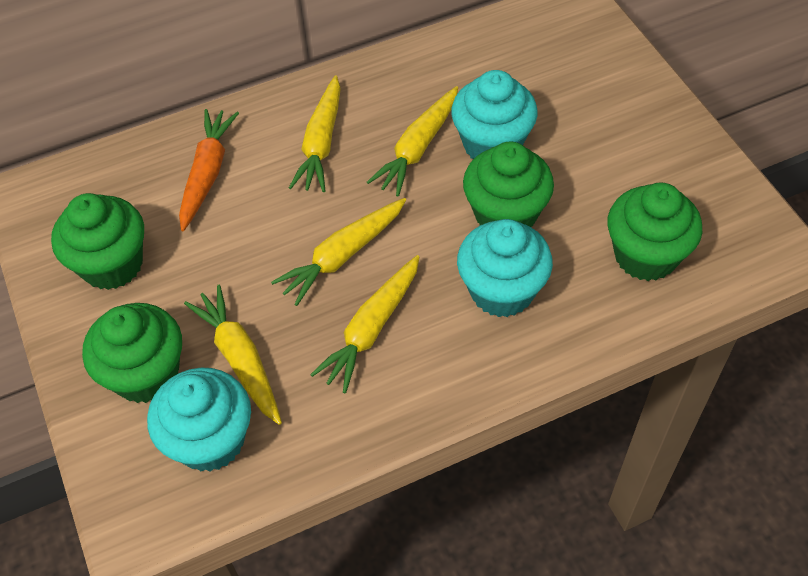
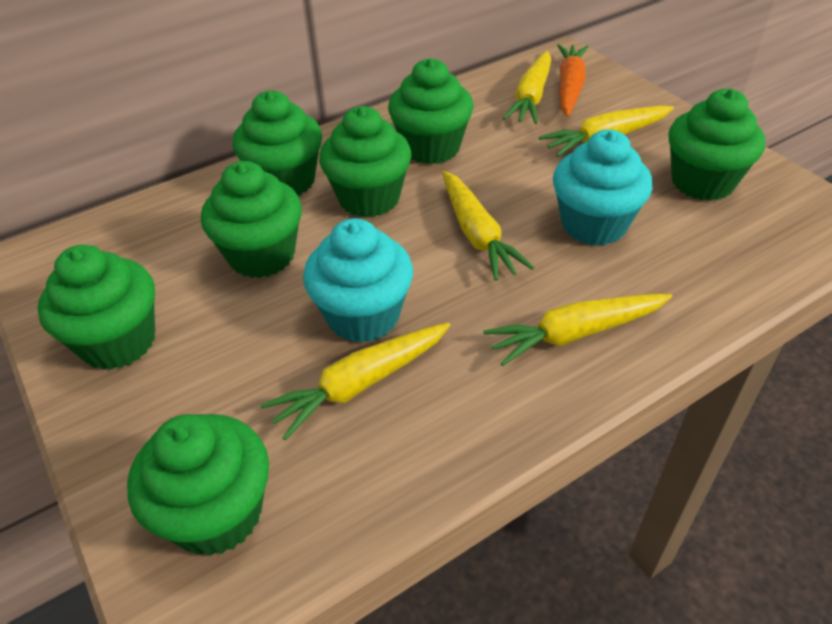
green cupcake: [51,193,144,290] [82,303,182,403] [463,142,554,227] [607,182,702,281] = 4 -> [38,245,155,370] [127,414,269,556] [201,161,302,278] [233,91,322,195] [319,106,411,218] [388,58,474,164] [668,89,765,201] = 7
turquoise cupcake: [147,368,251,472] [451,70,538,159] [457,219,553,317] = 3 -> [303,218,413,343] [553,129,652,246] = 2

